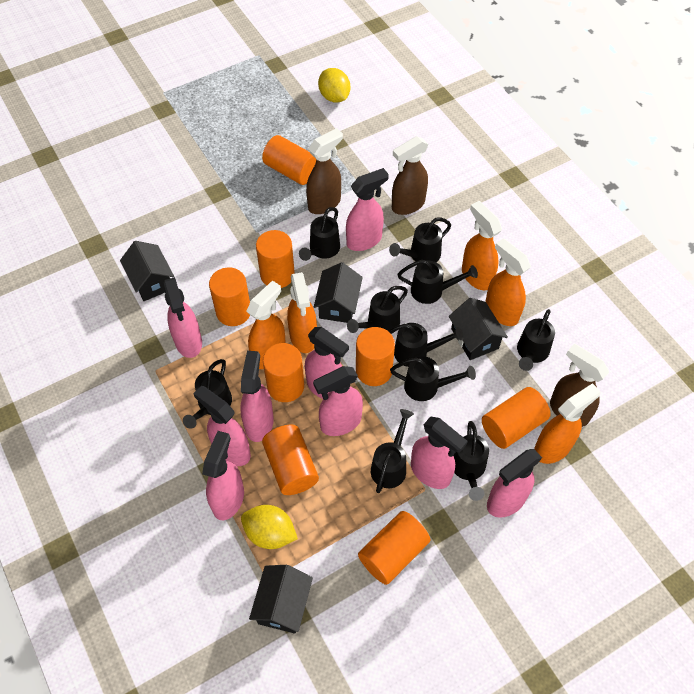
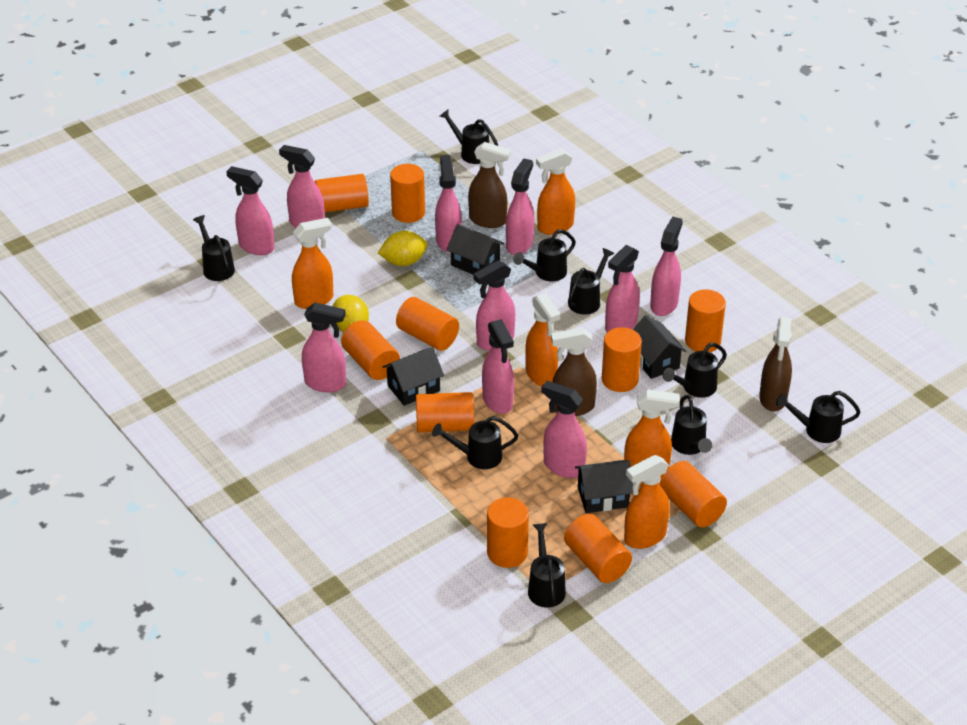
black watering can: [183,359,232,429] [299,207,340,261] [347,286,408,334] [371,409,414,493] [388,323,464,367] [389,217,451,262] [390,356,476,401] [398,260,478,304] [453,421,489,501] [517,309,555,371] = 10 -> [193,215,235,281] [432,416,518,469] [440,109,498,164] [513,229,576,282] [528,523,566,608] [568,248,614,315] [663,343,727,398] [671,395,712,455] [776,391,861,443] = 9
orange cylinder: [209,267,250,326] [256,230,295,288] [262,135,316,185] [262,425,319,495] [263,343,304,402] [356,327,395,386] [358,511,430,585] [482,387,551,449] = 8 -> [315,174,369,212] [341,320,400,380] [390,164,425,223] [396,297,459,351] [416,392,474,432] [487,497,529,568] [564,514,632,583] [602,327,642,392] [660,461,727,527] [685,289,726,352] = 10
pink spray bottle: [163,277,202,358] [193,386,251,466] [202,431,244,520] [240,351,274,442] [305,327,349,399] [313,366,363,436] [346,168,389,251] [411,417,468,489] [487,449,542,518] = 9 -> [226,166,275,255] [279,145,325,228] [302,302,346,392] [435,155,462,252] [473,260,515,350] [482,319,514,414] [506,158,534,255] [541,381,587,478] [605,245,640,332] [650,216,683,316] = 10

